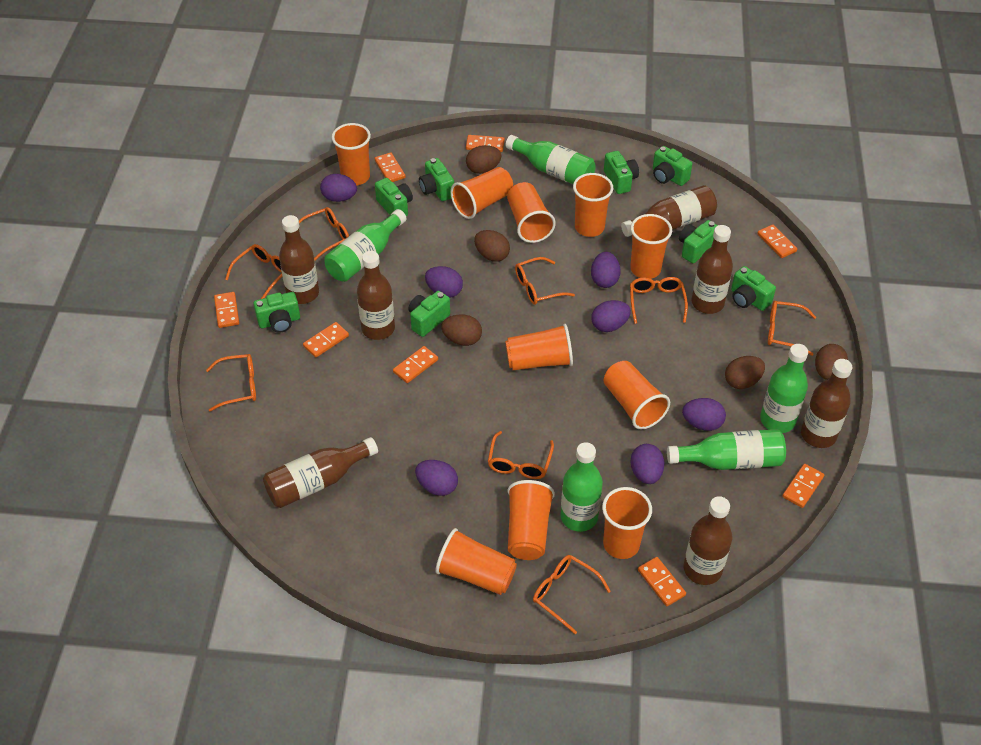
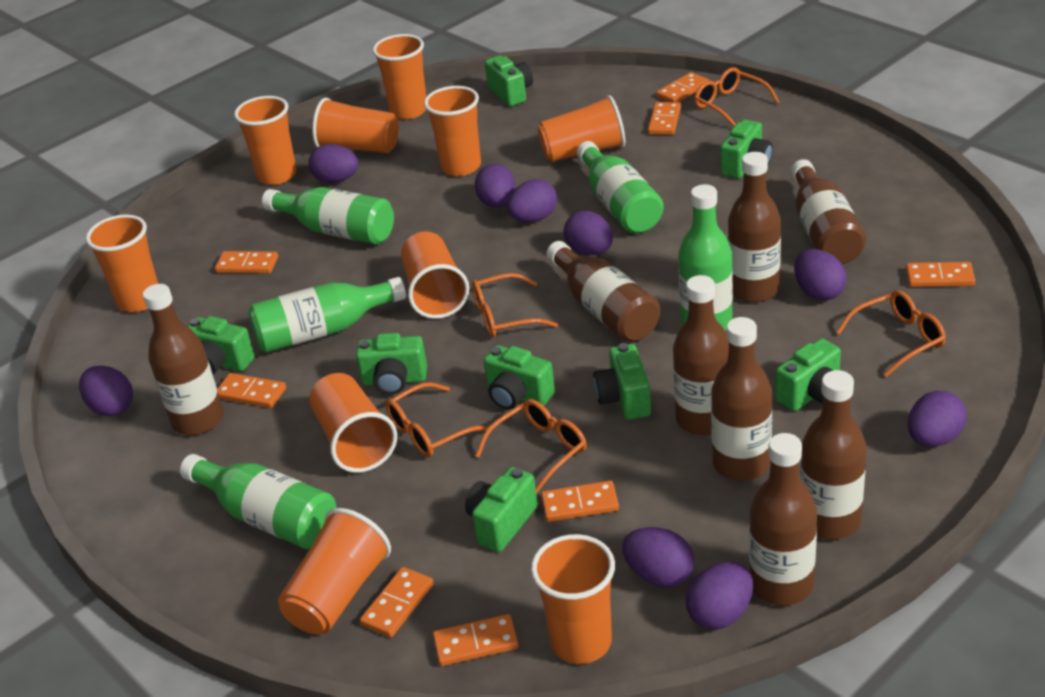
brown bottle: [263,437,378,508] [279,215,319,304] [357,251,395,340] [621,185,717,237] [684,496,732,585] [691,225,733,314] [801,359,853,448] = 7 -> [143,284,223,435] [547,241,660,342] [673,275,729,435] [711,317,772,481] [728,152,781,302] [749,433,817,606] [791,159,866,264] [800,370,867,540] = 8
brown egg: [441,314,482,346] [466,145,502,174] [474,230,510,262] [725,356,765,389] [815,344,848,380] = 5 -> none = 0
orange glasses: [206,354,256,411] [225,244,282,299] [299,207,349,261] [488,431,554,479] [515,257,575,305] [533,555,611,634] [630,277,688,324] [768,301,816,356] = 8 -> [385,382,489,457] [472,273,558,337] [475,399,587,494] [694,67,780,127] [836,290,946,377] = 5
purple egg: [320,174,357,202] [415,460,458,496] [425,266,463,298] [591,252,620,288] [591,300,631,332] [630,444,664,484] [682,398,726,431] = 7 -> [79,365,133,416] [309,144,358,183] [475,164,515,207] [508,179,557,222] [563,211,613,255] [622,527,694,588] [685,562,753,630] [794,249,847,301] [908,391,967,447] = 9

